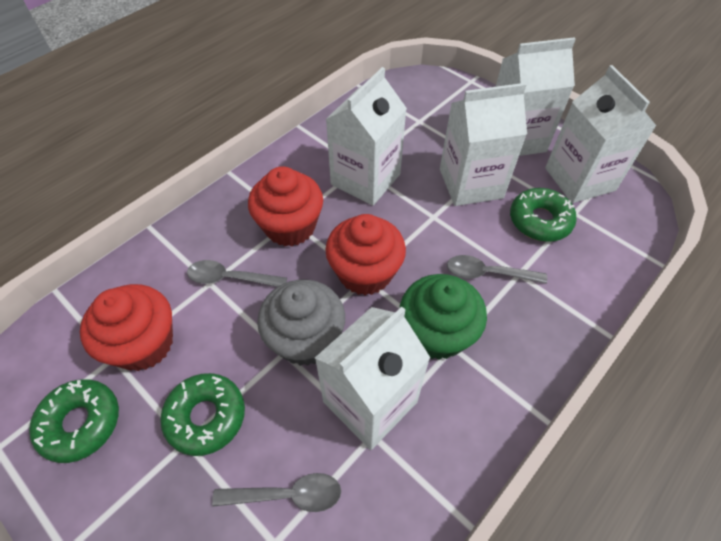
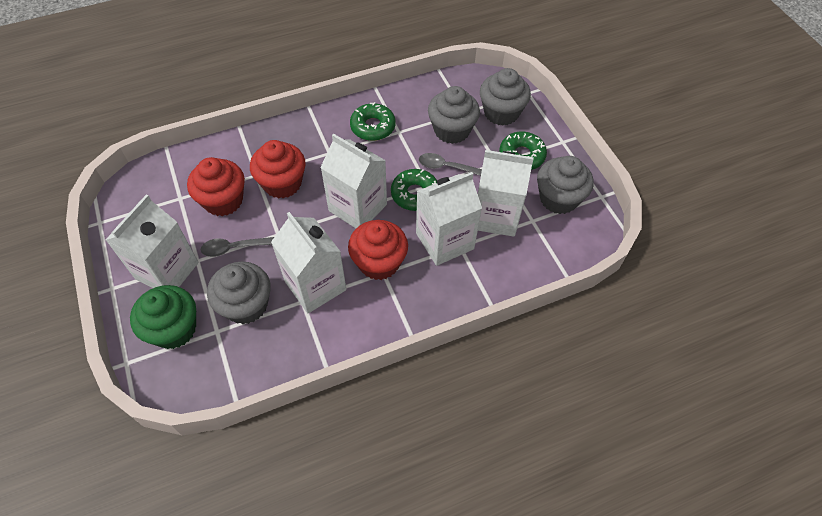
grey cupcake: [257,280,345,366] = 1 -> [207,262,271,324] [428,86,480,144] [480,68,531,126] [537,156,593,214] = 4
grey spoon: [187,260,287,287] [212,473,341,512] [447,255,547,284] = 3 -> [201,237,274,257] [419,153,482,176] = 2

